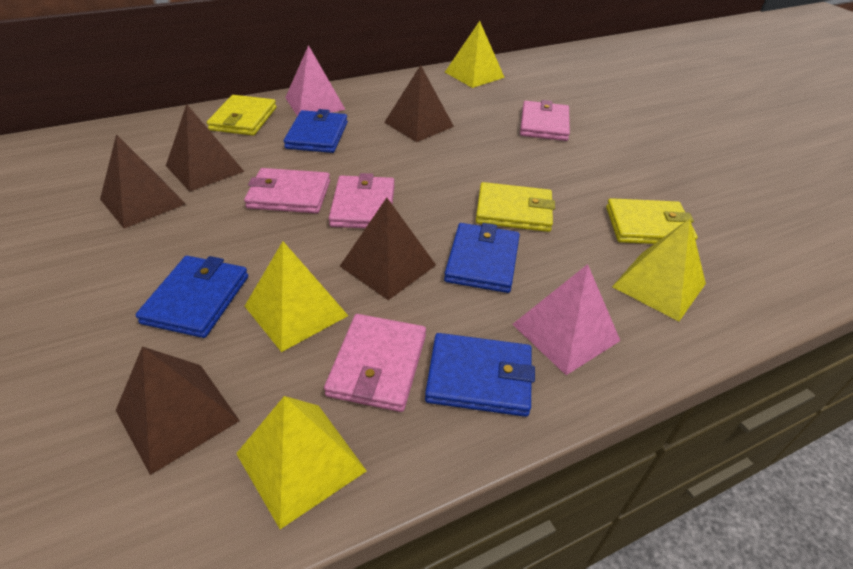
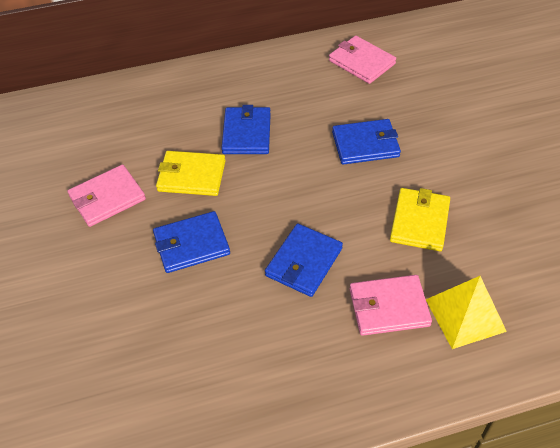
brown pyramid: [100,134,186,229] [116,346,240,475] [166,104,244,192] [340,198,436,300] [384,65,454,142] = 5 -> none = 0
pink pyramid: [285,45,346,116] [512,264,620,375] = 2 -> none = 0
pink wallet: [244,168,330,213] [324,314,426,412] [329,173,395,228] [520,100,570,141] = 4 -> [68,164,146,227] [329,36,396,84] [350,275,432,336] = 3
yellow pyramid: [236,396,367,529] [245,241,348,352] [445,21,505,88] [612,218,706,321] = 4 -> [426,276,507,349] = 1
yellow wallet: [207,95,277,136] [476,182,555,232] [606,198,697,244] = 3 -> [156,151,226,196] [390,188,450,251] = 2

